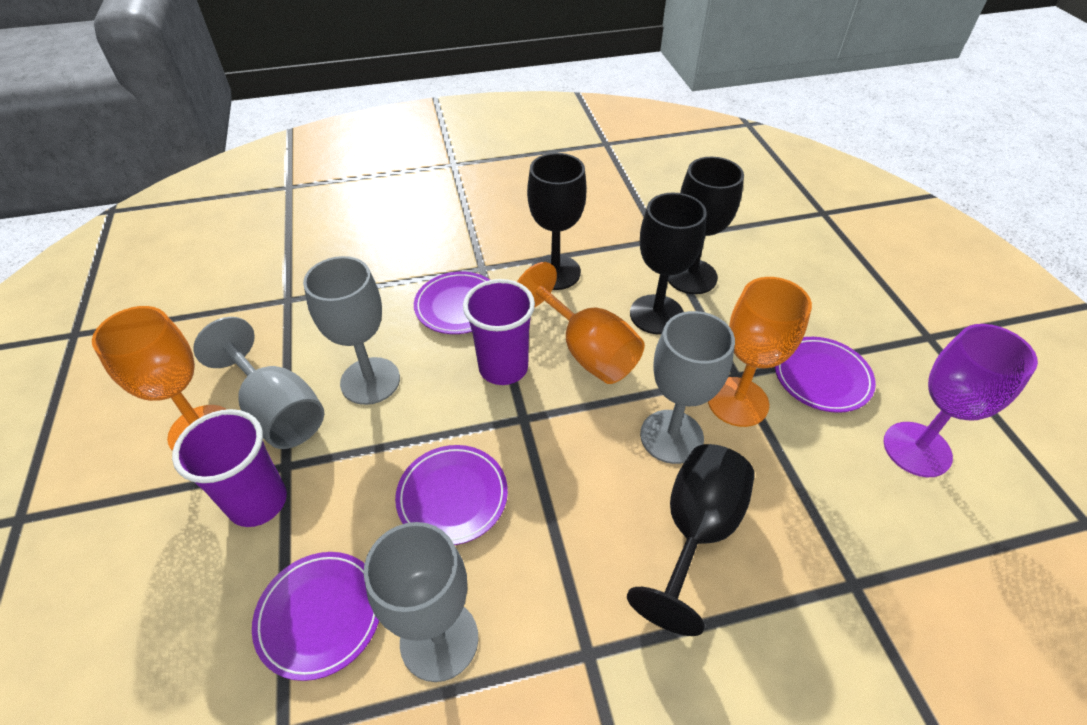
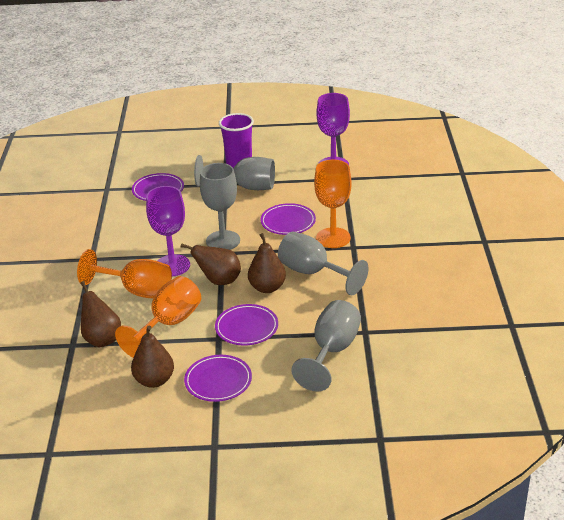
black goblet: [527,153,587,290] [627,444,755,636] [630,192,707,335] [668,157,744,294] = 4 -> none = 0
brown pear: none = 0 -> [80,281,121,347] [131,326,174,388] [181,243,241,285] [248,233,286,293] = 4
purple cup: [172,409,287,527] [463,279,535,385] = 2 -> [219,113,254,168] = 1
purple goblet: [884,324,1038,477] = 1 -> [146,186,190,276] [316,93,350,165] = 2

